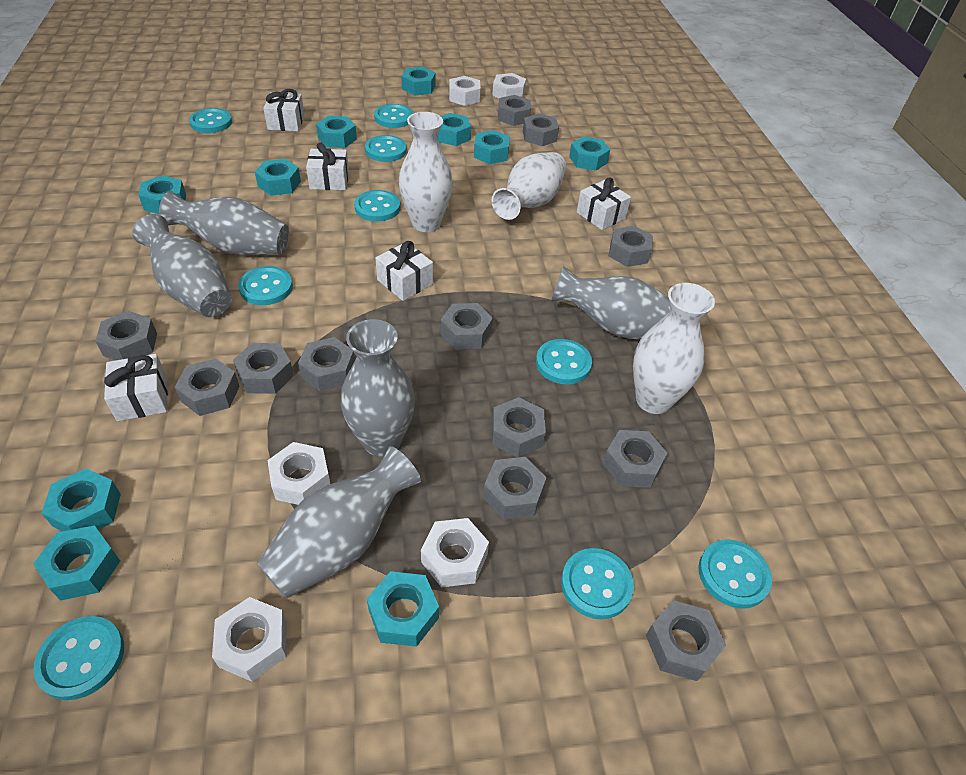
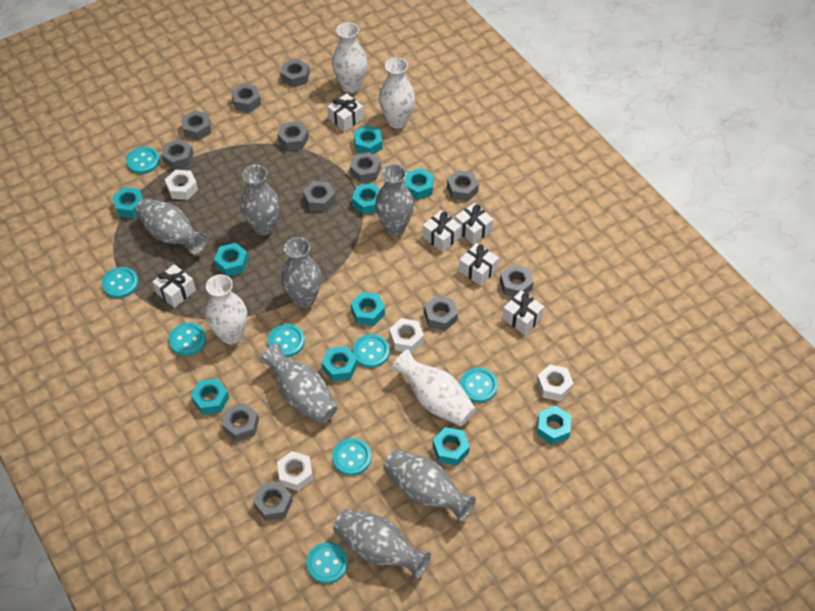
grey vase: [132,214,232,317] [159,191,289,255] [256,446,421,598] [340,319,415,457] [551,266,670,340] = 5 -> [135,199,208,254] [241,165,280,236] [260,343,338,424] [281,237,322,308] [333,509,431,579] [375,164,414,235] [383,450,476,522] = 7
turquoise button: [33,616,124,700] [189,108,232,133] [238,266,293,305] [354,190,400,222] [365,135,407,162] [374,104,413,128] [536,339,592,384] [561,548,634,619] [698,539,772,609] = 9 -> [102,267,138,298] [126,147,160,174] [169,323,206,356] [268,324,305,357] [306,542,348,584] [332,438,371,476] [353,334,390,368] [460,368,498,403] = 8
white gift: [104,354,168,421] [263,89,304,132] [306,143,349,190] [375,241,433,301] [577,177,631,230] = 5 -> [153,264,196,308] [327,93,364,132] [423,210,461,252] [455,203,494,245] [459,243,499,286] [502,290,544,335] = 6
white nut: [212,597,287,682] [268,442,330,505] [421,518,489,588] [449,76,481,106] [492,73,526,99] = 5 -> [165,170,198,200] [277,451,313,491] [389,318,424,353] [537,364,573,401] = 4
white vase: [399,112,453,232] [492,152,566,220] [633,283,715,414] = 3 -> [205,274,247,344] [332,22,367,93] [379,57,415,128] [391,349,476,426] = 4

